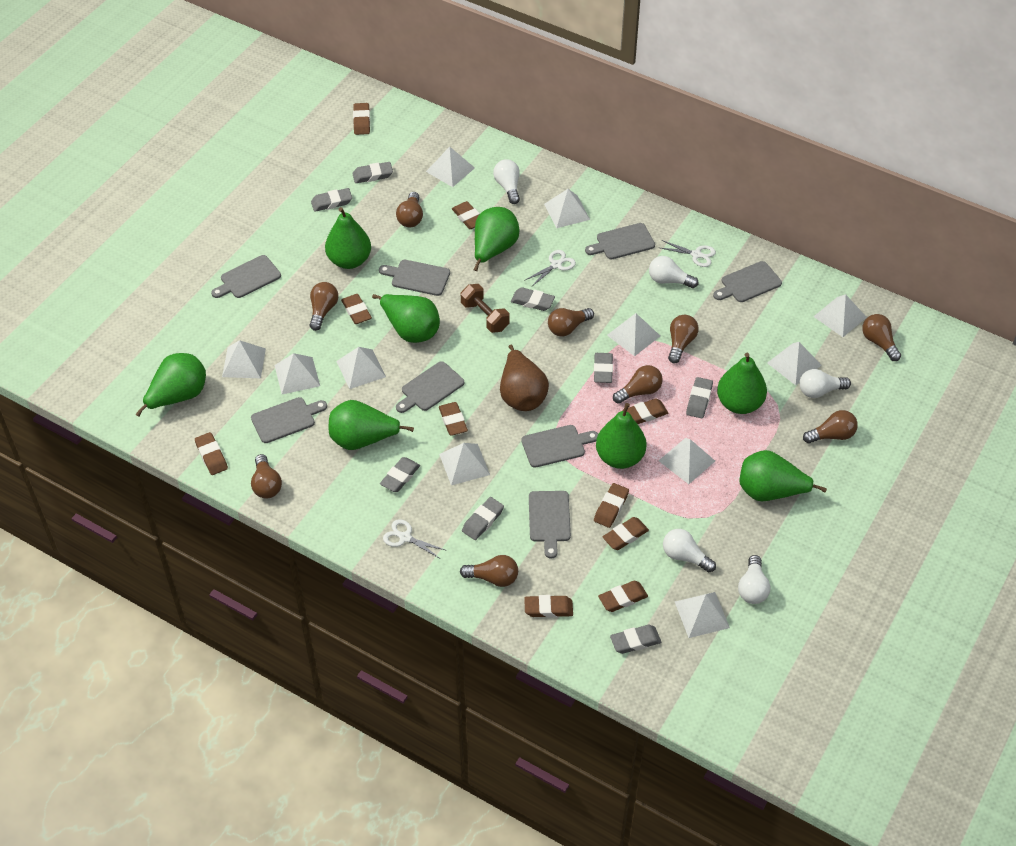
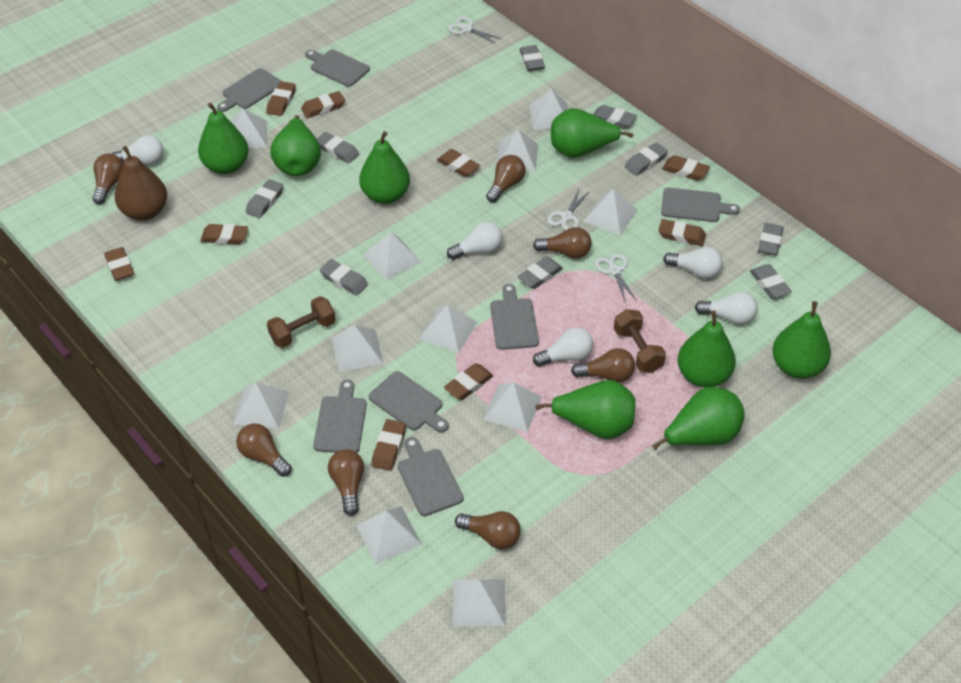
brown dumbbell: [461,284,510,333] = 1 -> [267,296,336,348] [614,309,666,373] = 2
brown eraser: [195,432,228,475] [341,294,372,324] [353,103,370,135] [439,402,468,436] [452,201,480,229] [524,595,573,618] [594,483,629,528] [598,581,648,612] [603,517,649,550] [622,399,668,424] = 10 -> [104,247,134,281] [200,224,248,245] [266,81,296,116] [301,91,345,118] [371,419,406,471] [437,149,480,177] [444,363,493,400] [658,219,706,246] [662,155,710,181] = 9
brown light bulb: [251,454,282,498] [310,282,338,331] [396,192,423,227] [460,555,518,587] [548,308,594,337] [613,365,663,404] [668,315,699,364] [803,410,858,443] [862,314,901,361] = 9 -> [92,153,123,204] [236,423,292,477] [328,449,364,516] [455,511,521,549] [486,155,525,202] [533,227,592,259] [571,348,635,382] = 7
grey cutting board: [211,255,281,298] [251,397,327,443] [379,260,450,296] [396,361,464,413] [521,425,598,468] [529,491,571,559] [585,223,655,259] [713,261,782,302] = 8 -> [217,68,281,112] [305,50,370,87] [313,380,367,453] [369,371,449,433] [398,437,464,516] [490,284,539,350] [661,188,740,222] = 7
grey eraser: [311,188,352,212] [352,162,393,183] [380,457,420,492] [462,497,504,540] [511,287,555,311] [594,353,613,383] [610,625,661,654] [686,377,713,419] = 8 -> [245,179,283,218] [317,132,359,163] [320,259,368,296] [518,257,563,289] [519,45,545,71] [593,105,637,129] [625,142,668,176] [750,264,792,299] [758,223,784,255] = 9

